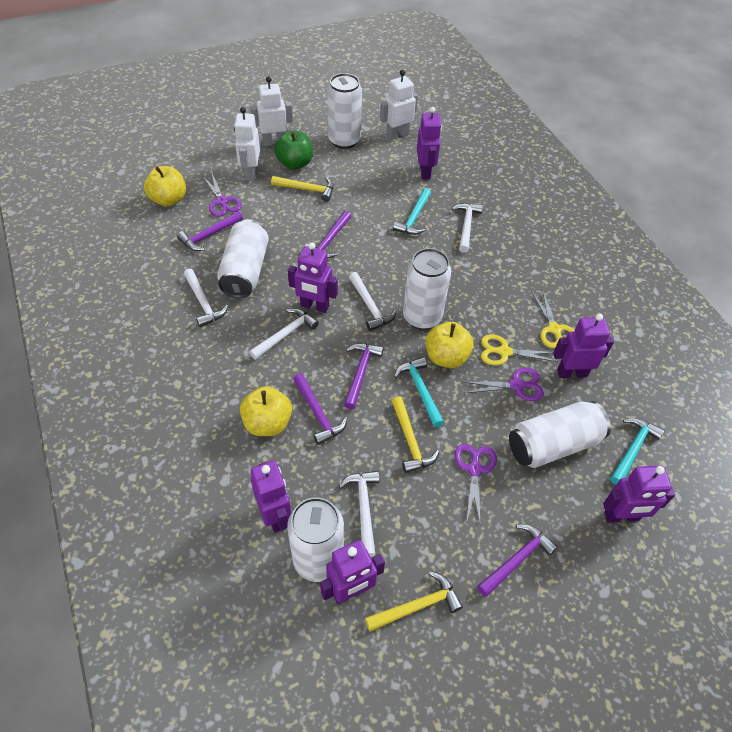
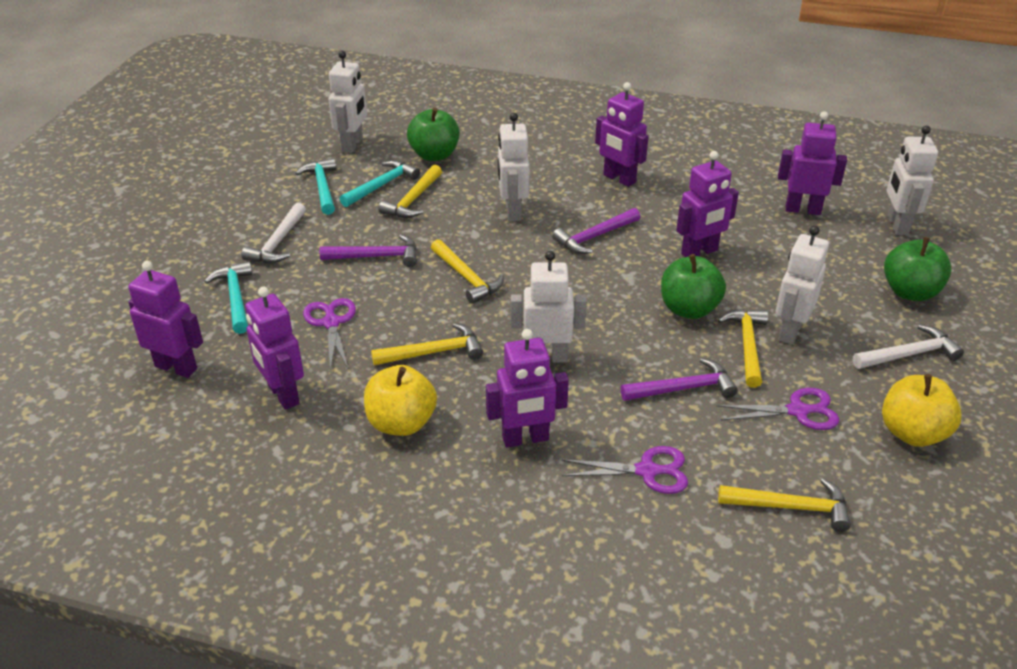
green apple: [275,130,313,170] = 1 -> [407,108,460,161] [661,254,726,319] [884,237,952,301] = 3
purple hammer: [177,211,243,251] [293,373,347,445] [305,211,351,259] [344,343,384,409] [477,524,558,597] = 5 -> [320,235,417,267] [552,208,640,254] [621,358,738,401] = 3
white can: [217,219,269,298] [287,497,344,582] [327,73,362,149] [403,248,451,330] [509,401,611,468] = 5 -> none = 0
white hammer: [184,269,228,327] [249,308,319,360] [339,471,379,557] [349,272,396,331] [452,203,483,253] = 5 -> [241,203,306,263] [853,325,964,369] = 2
white robot: [234,107,260,181] [250,76,293,146] [380,70,418,140] = 3 -> [329,51,367,153] [498,113,530,221] [511,251,587,362] [776,226,829,344] [887,126,938,235] = 5
yellow apple: [144,166,186,207] [240,386,292,436] [426,322,474,368] = 3 -> [364,365,437,436] [882,374,962,447] = 2
yellow hammer: [271,176,334,202] [365,571,463,631] [392,396,439,473] = 3 -> [371,323,483,365] [378,165,442,218] [431,239,504,304] [718,309,768,388] [718,478,851,532] = 5
yellow scissors: [481,334,558,365] [532,289,574,348] = 2 -> none = 0

